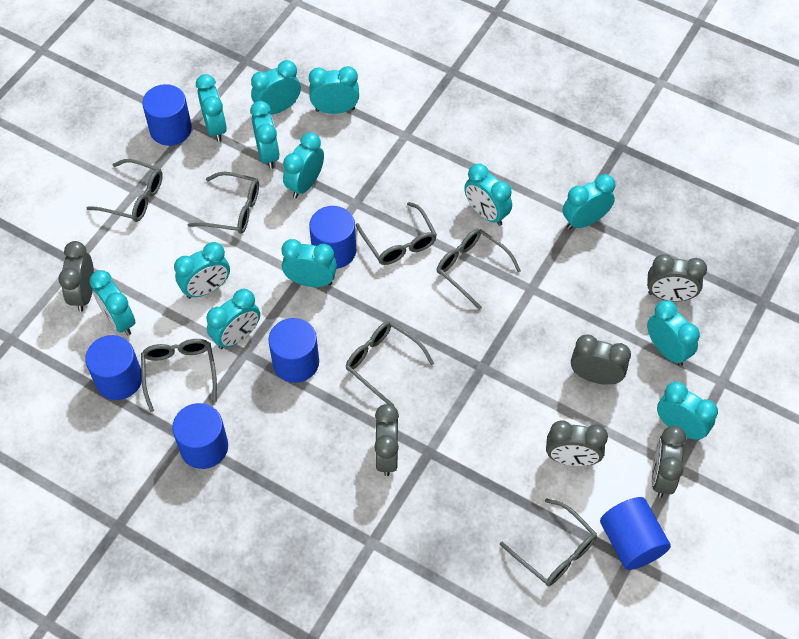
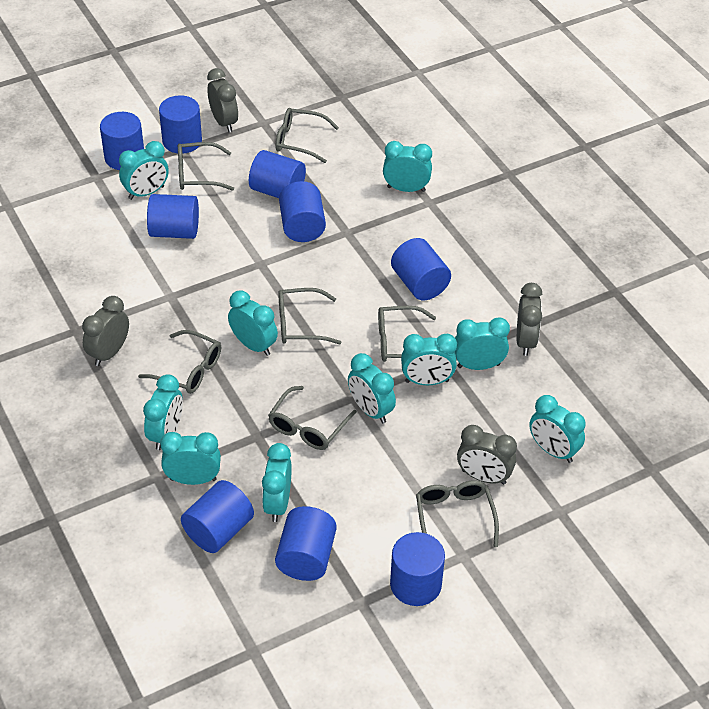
blue cylinder: [85,335,142,400] [142,84,192,146] [172,403,228,469] [268,318,319,383] [309,206,356,269] [600,497,671,570] = 6 -> [100,112,144,170] [147,194,199,239] [159,95,202,154] [181,480,254,553] [249,150,306,198] [275,506,337,581] [279,181,326,242] [390,532,445,606] [391,238,451,300] = 9
grey clock: [58,241,94,312] [374,404,399,476] [546,420,608,466] [571,335,631,385] [647,254,707,302] [652,426,686,498] = 6 -> [82,296,129,366] [207,68,238,133] [457,425,517,485] [517,283,542,356] = 4
turquoise clock: [89,270,135,336] [174,242,230,299] [196,74,227,142] [206,289,260,349] [250,101,280,169] [251,60,301,114] [282,239,337,287] [283,132,324,198] [309,66,359,114] [464,164,512,226] [563,174,615,229] [647,300,700,366] [657,382,718,440] = 13 -> [119,141,169,200] [143,374,183,450] [160,432,221,485] [228,291,278,356] [262,443,292,522] [348,353,396,424] [383,141,432,192] [401,334,457,385] [455,317,510,370] [529,395,586,463] = 10

